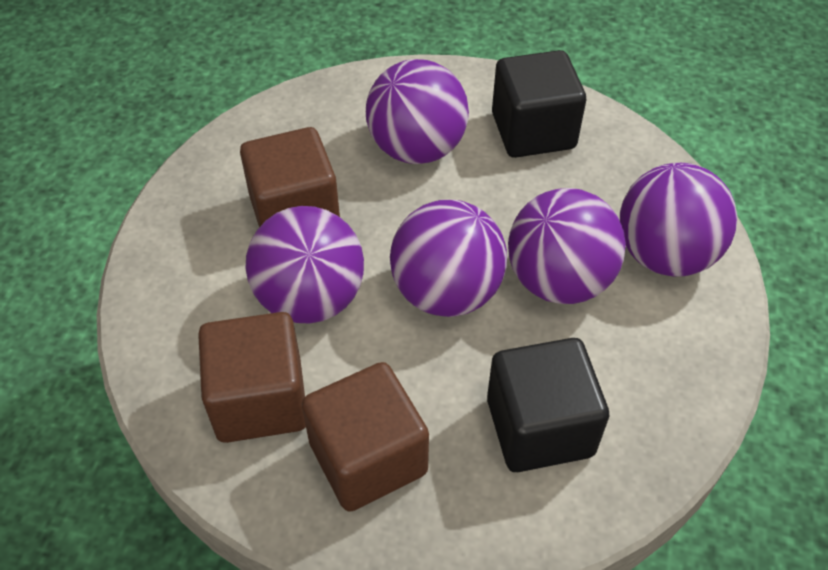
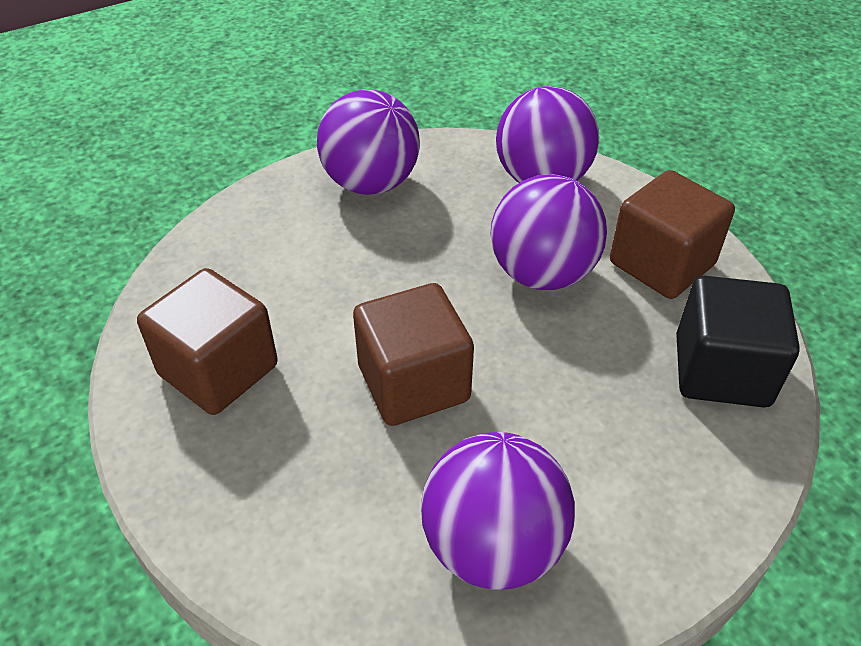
black cube: [487,338,609,472] [492,50,586,158] = 2 -> [676,276,800,408] = 1
purple ball: [246,206,364,323] [366,59,469,164] [390,200,507,317] [508,188,626,304] [620,163,738,277] = 5 -> [317,89,420,195] [421,432,575,590] [491,174,607,290] [496,86,599,183] = 4

